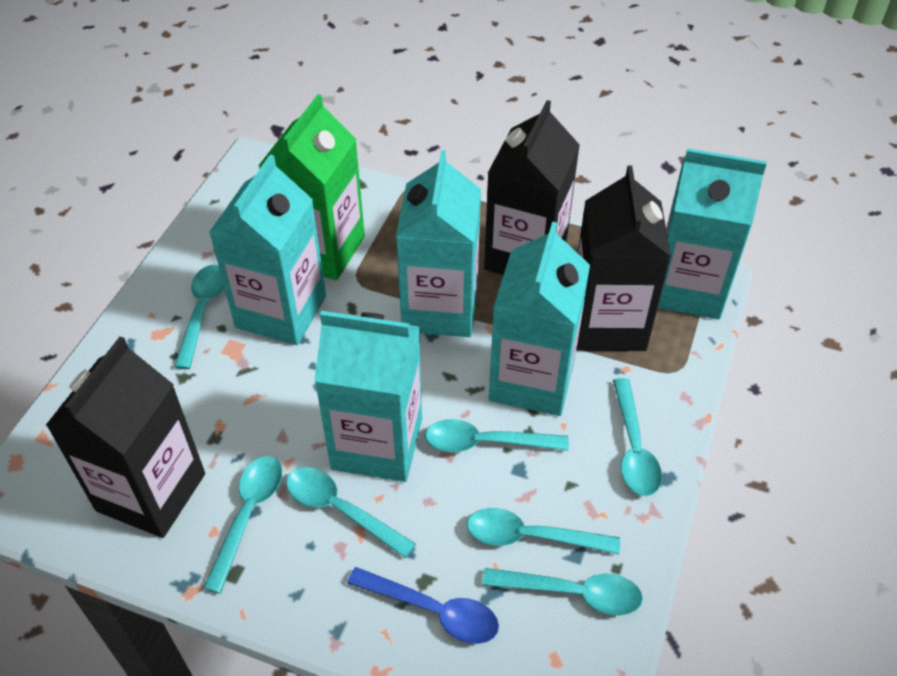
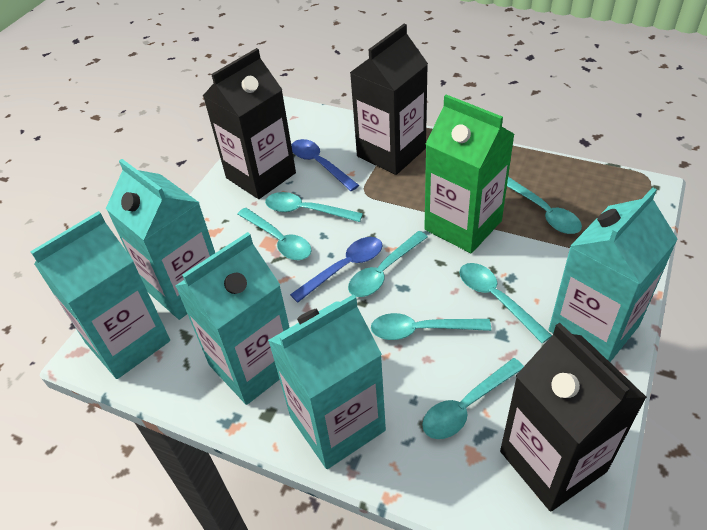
blue spoon: [347,567,499,644] = 1 -> [290,237,382,303] [291,139,359,191] = 2

